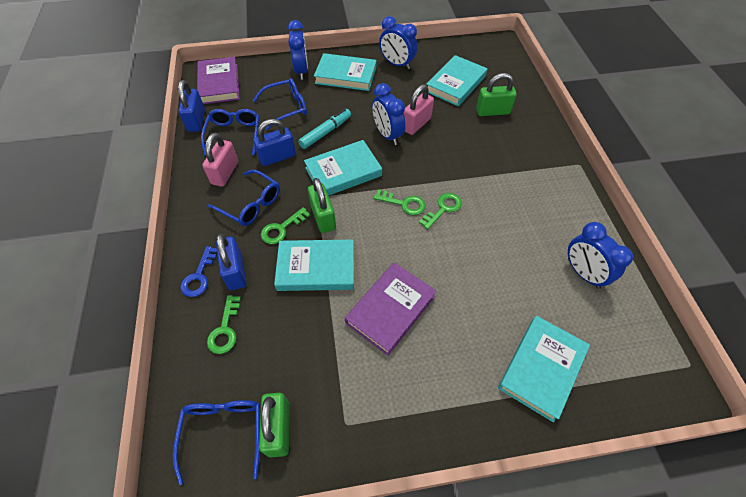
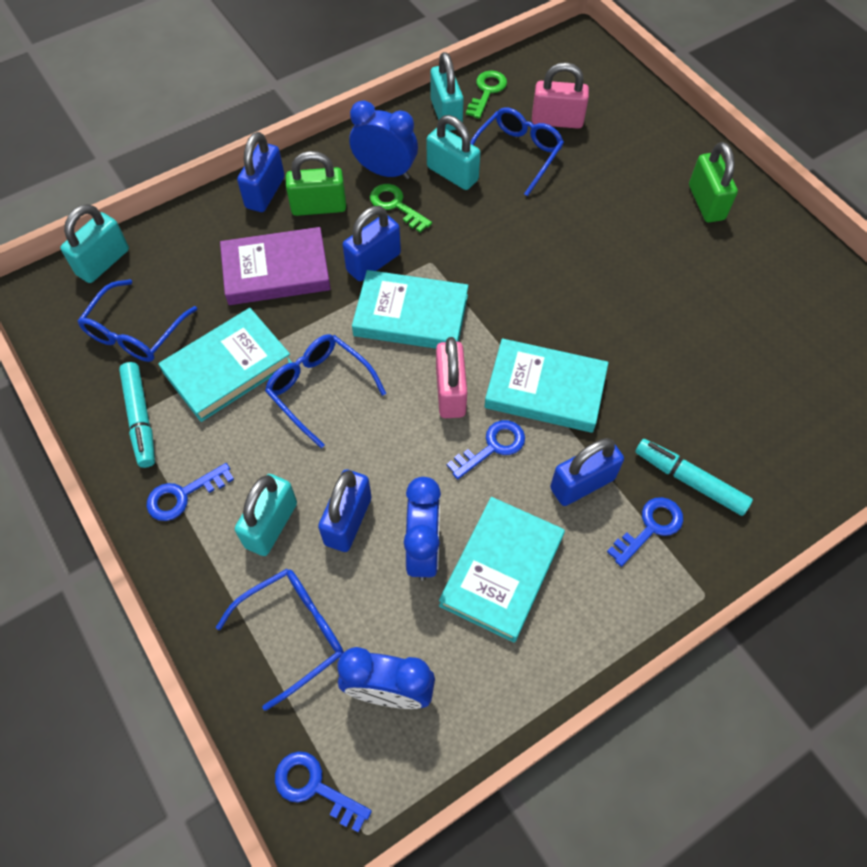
blue clock: [288,20,308,80] [372,83,406,145] [379,16,418,69] [568,222,633,289] = 4 -> [337,647,435,709] [350,100,418,179] [404,477,441,581] = 3
blue key: [181,246,217,297] = 1 -> [146,463,234,521] [275,751,372,833] [447,420,525,480] [607,497,683,567] = 4
blue padlock: [178,80,205,132] [216,234,246,290] [253,119,296,166] = 3 -> [237,132,285,212] [318,469,371,552] [343,206,401,281] [550,438,624,506] = 4
green key: [207,295,241,354] [261,207,310,244] [374,190,426,215] [419,193,462,230] = 4 -> [370,184,432,233] [466,71,507,119] = 2
green padlock: [259,393,290,457] [308,178,336,233] [476,73,517,116] = 3 -> [286,151,346,216] [689,142,738,223] = 2
purple book: [197,57,240,104] [345,263,436,356] = 2 -> [220,227,331,305] = 1
turquoise book: [274,239,354,291] [304,140,382,196] [314,53,377,91] [426,55,487,106] [498,316,590,422] = 5 -> [158,308,292,422] [352,270,469,349] [439,497,565,643] [484,338,608,433] = 4
turquoise marker: [298,108,351,149] = 1 -> [119,362,155,468] [635,439,753,516] = 2
turquoise padlock: none = 0 -> [60,204,129,283] [235,474,297,556] [427,115,480,190] [430,52,464,131] = 4

